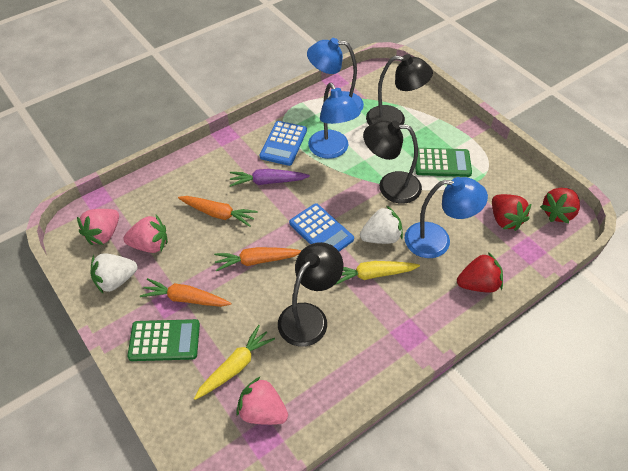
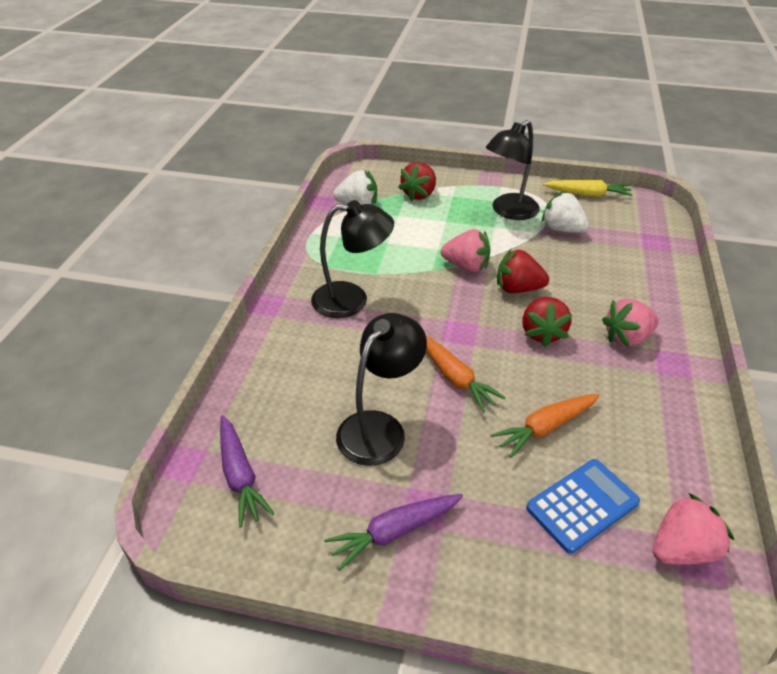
blue calculator: [260,121,307,166] [289,203,354,251] = 2 -> [526,459,640,554] = 1
blue lamp: [307,38,364,111] [308,83,361,159] [405,177,488,258] = 3 -> none = 0
green calculator: [127,319,200,361] [415,148,472,177] = 2 -> none = 0
orange carrot: [140,278,231,307] [178,196,257,227] [214,247,302,271] = 3 -> [426,336,506,412] [491,394,600,458] = 2
purple carrot: [229,169,310,187] = 1 -> [220,415,275,528] [324,494,463,571] = 2
yellow carrot: [194,325,275,400] [335,261,420,285] = 2 -> [543,180,633,197] = 1

